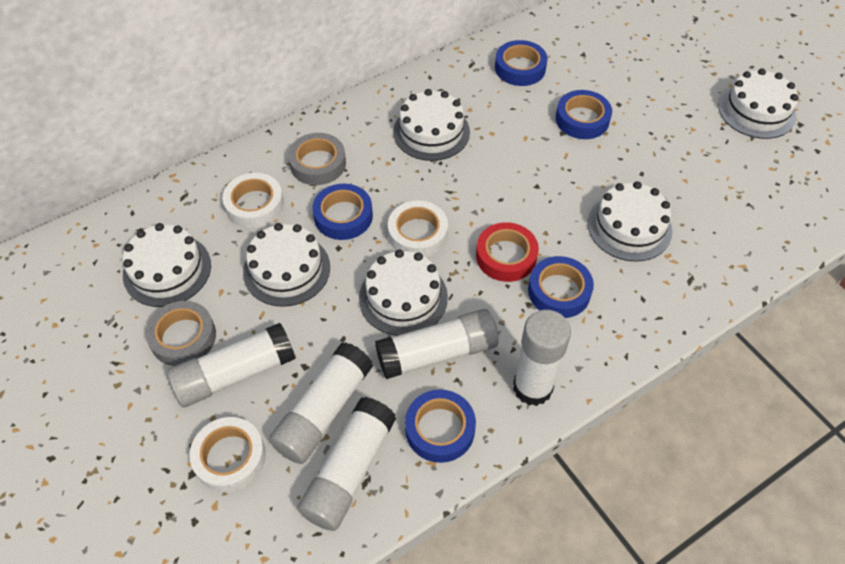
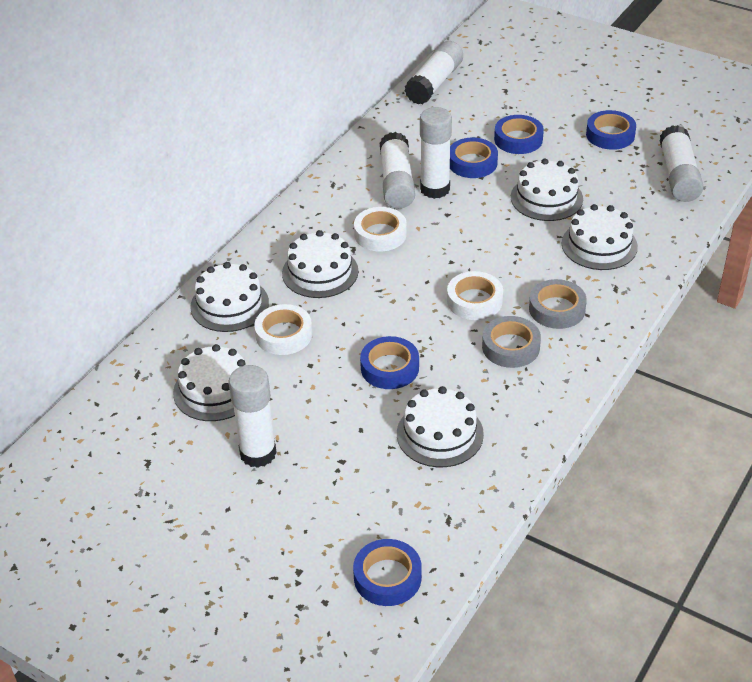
red tape: [476,222,539,282] = 1 -> none = 0

